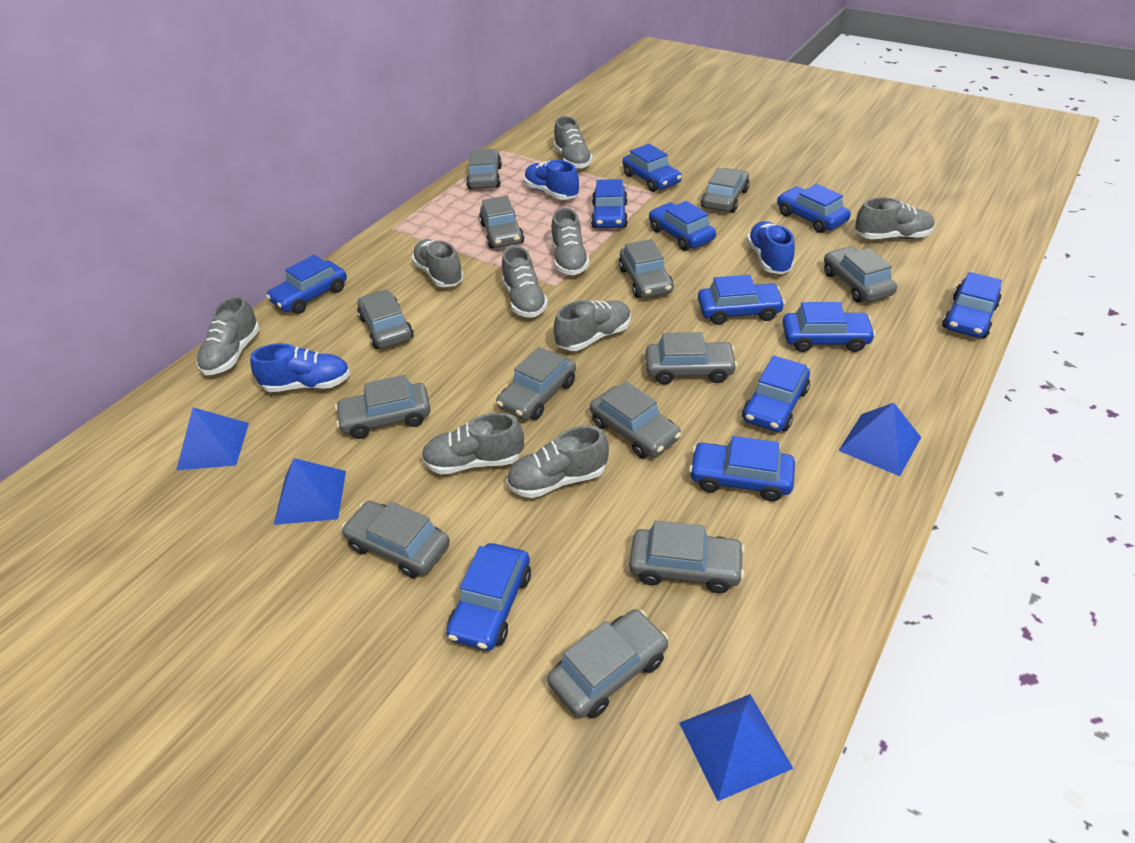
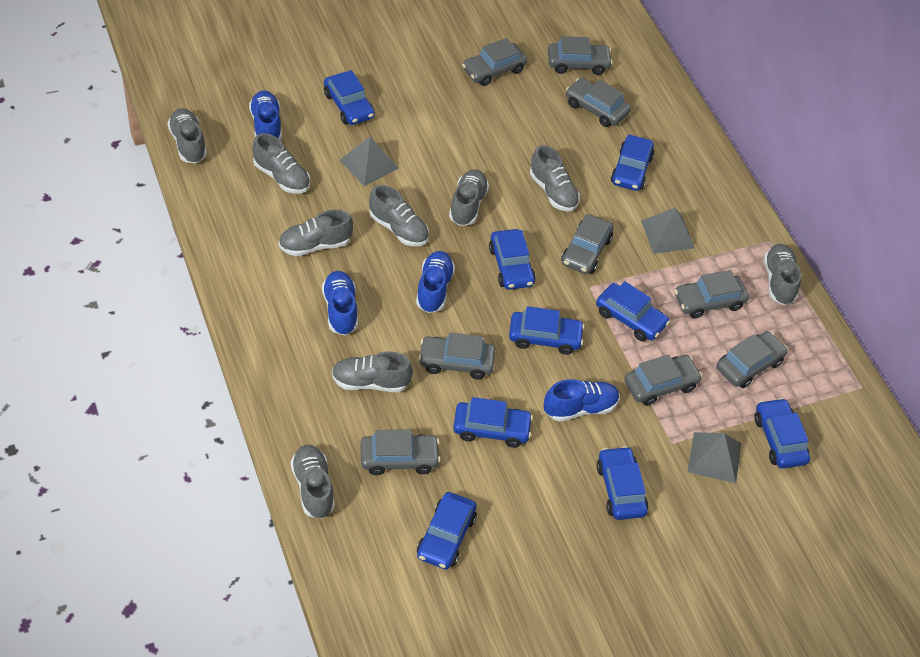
blue car: [266,255,347,314] [446,543,531,651] [591,179,628,228] [623,144,682,192] [649,201,716,251] [689,436,795,502] [698,275,785,325] [742,355,810,432] [777,184,851,233] [782,302,876,352] [942,272,1002,338] = 11 -> [324,70,375,125] [417,492,477,569] [453,397,533,448] [489,229,536,290] [509,306,585,355] [596,281,670,341] [597,446,648,520] [611,134,654,191] [755,398,810,469] = 9
blue pyramid: [176,407,249,470] [274,458,346,525] [679,694,793,801] [838,403,921,476] = 4 -> none = 0
blue shoe: [250,343,350,392] [524,160,579,200] [747,221,795,274] = 3 -> [249,90,282,140] [322,271,358,335] [416,251,455,313] [544,379,620,422] = 4
grey car: [335,375,431,439] [342,501,450,578] [357,290,414,349] [466,149,502,189] [479,196,524,249] [496,347,576,420] [547,609,669,718] [590,381,681,458] [619,239,674,298] [629,520,745,593] [646,332,737,384] [701,167,750,213] [824,246,897,303] = 13 -> [360,429,441,475] [418,332,495,379] [462,38,527,86] [548,36,613,75] [561,214,613,274] [566,78,631,127] [624,355,702,406] [674,270,749,319] [716,331,788,388] = 9
grey pyramid: none = 0 -> [339,137,399,186] [641,208,695,254] [688,432,741,483] = 3

